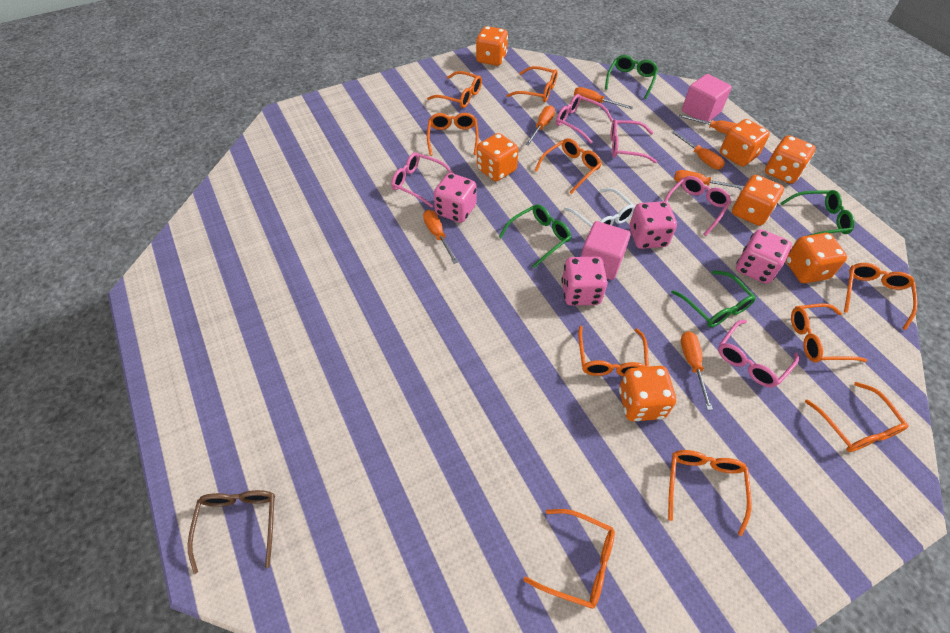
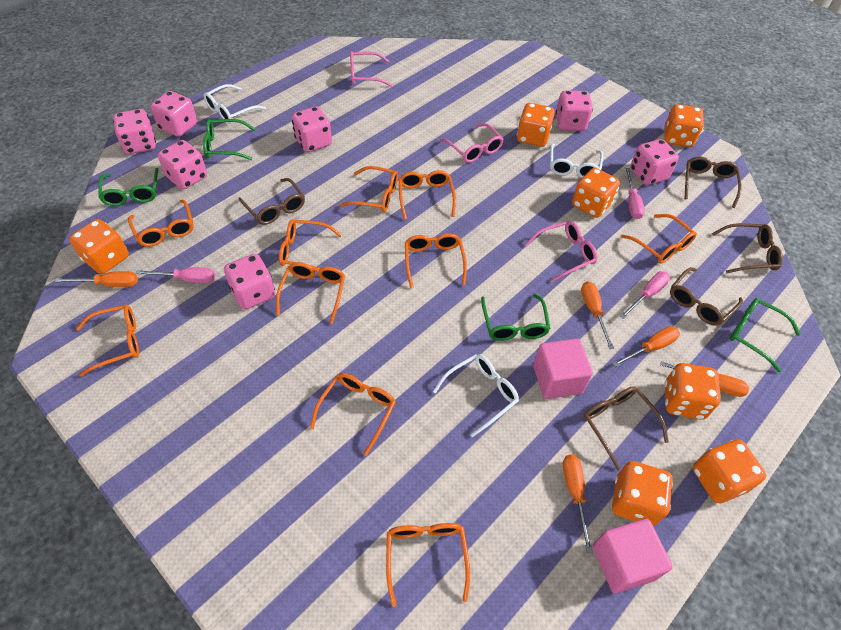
brown glasses: [188,490,275,574] = 1 -> [238,178,305,225] [583,386,669,470] [670,267,743,326] [685,156,742,208] [712,223,783,273] = 5
orange screwdriver: [423,210,458,264] [526,105,555,145] [574,87,633,109] [671,131,725,169] [674,170,744,189] [679,114,737,134] [681,331,713,410] = 7 -> [55,271,138,287] [563,454,593,553] [581,281,614,349] [612,326,680,367] [660,361,749,397] = 5
pink dice: [434,173,476,223] [561,257,607,306] [630,201,677,249] [736,229,792,284] = 4 -> [113,109,156,154] [150,91,197,137] [158,140,207,190] [224,254,275,309] [292,106,332,152] [556,90,593,131] [630,139,679,185] = 7
pink glasses: [391,152,453,208] [556,94,613,144] [611,119,657,163] [664,176,731,236] [718,320,799,388] = 5 -> [350,51,392,87] [440,123,504,163] [525,221,597,282] = 3
pink screwdriver: none = 0 -> [135,267,215,283] [620,271,670,319] [625,168,645,219] = 3
white glasses: [564,188,635,228] = 1 -> [204,84,266,124] [433,354,519,437] [550,144,603,178] = 3

